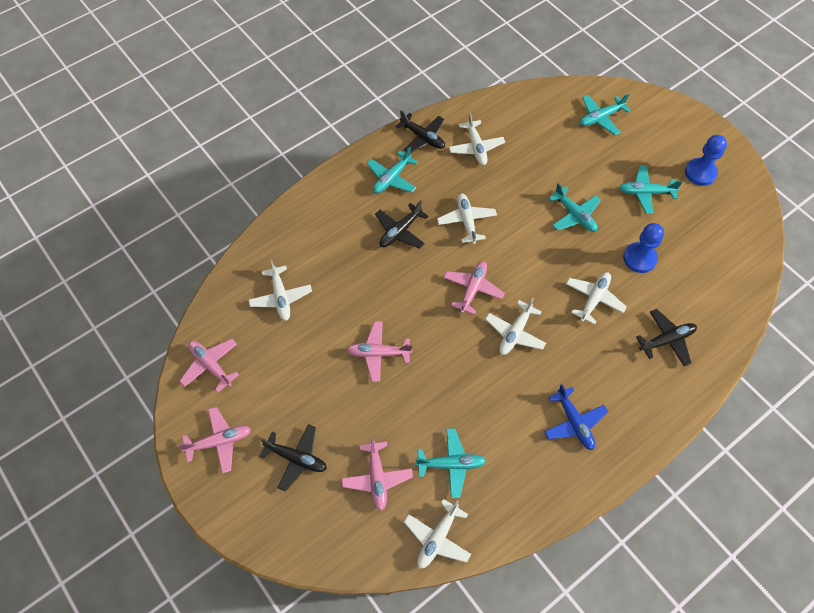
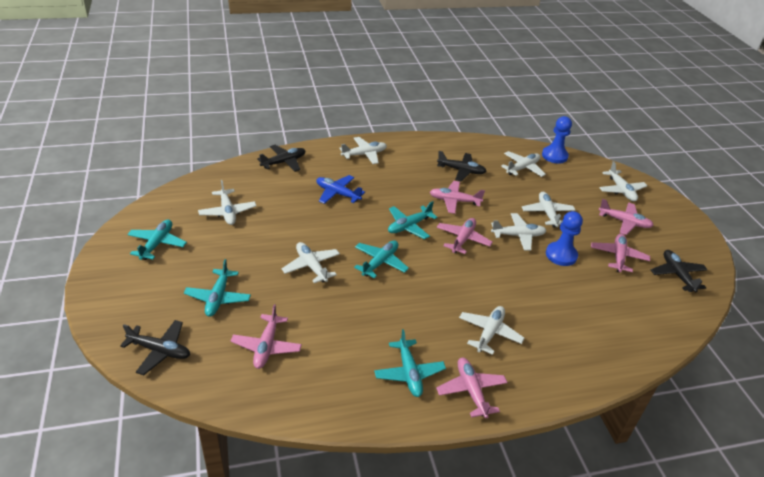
pink plane: [178,407,251,473] [180,339,239,392] [341,436,413,511] [347,321,412,382] [443,261,505,315] = 5 -> [230,304,302,369] [430,181,485,214] [436,358,508,418] [437,218,492,254] [591,233,650,272] [599,199,654,235] = 6
white plane: [249,260,312,321] [404,499,471,569] [437,193,497,244] [449,112,505,165] [485,298,546,355] [566,272,627,325] = 6 -> [198,180,256,225] [281,242,340,283] [339,137,387,164] [459,306,524,355] [491,213,547,251] [501,151,546,177] [522,192,575,228] [599,161,647,201] = 8

